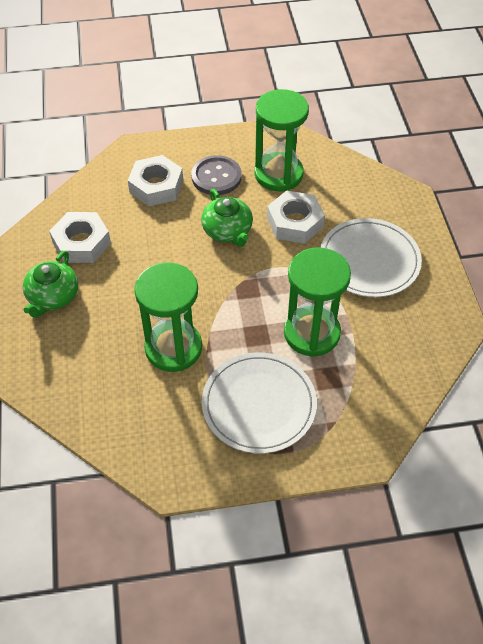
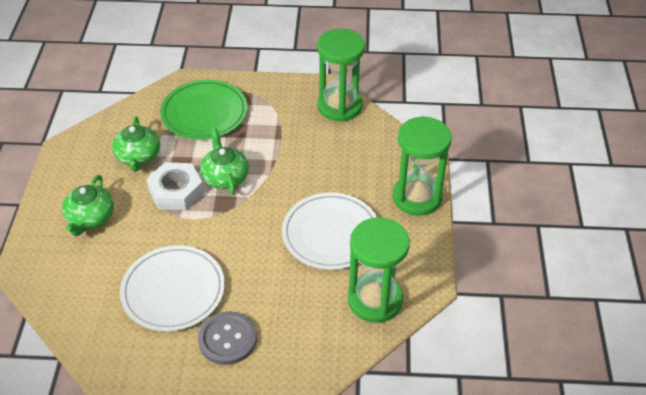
green plate: none = 0 -> [160,80,248,140] = 1
green teapot: [23,251,78,318] [201,189,253,247] = 2 -> [62,175,114,236] [112,117,160,172] [200,128,249,195] = 3
white nut: [49,212,111,263] [128,155,183,206] [267,190,325,244] = 3 -> [146,162,204,211] = 1

